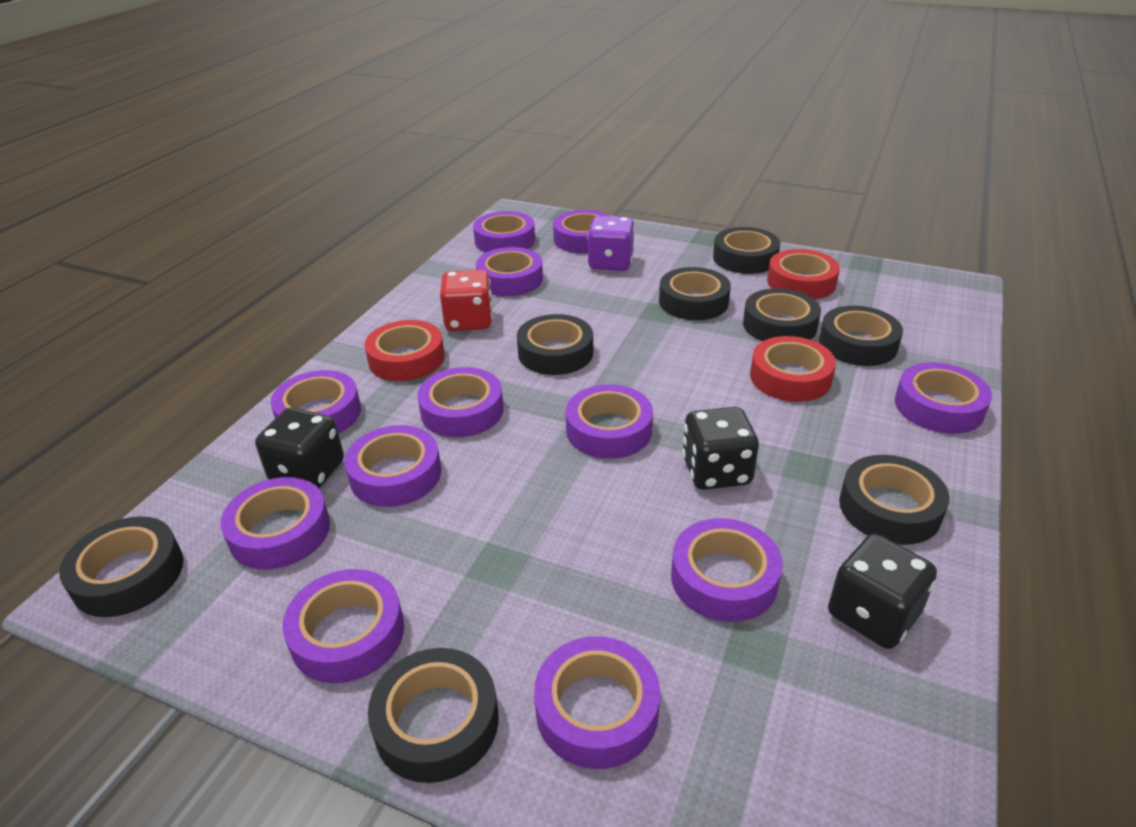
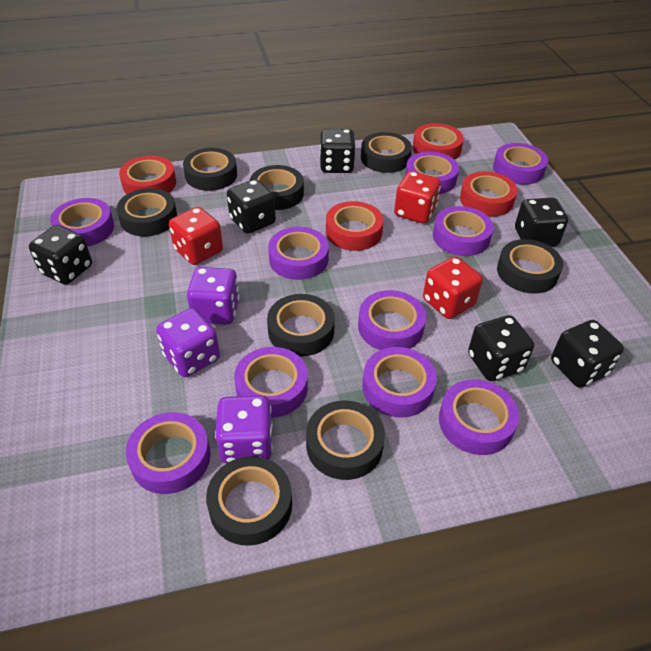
black dice: [255,408,344,488] [682,407,759,490] [828,534,937,649] = 3 -> [29,225,92,285] [227,179,276,234] [320,129,356,173] [468,315,534,381] [515,197,568,247] [551,320,624,388] = 6
purple dice: [587,216,635,271] = 1 -> [156,308,220,377] [187,267,239,325] [215,396,273,463] = 3
purple tape: [221,477,330,570] [270,370,361,433] [283,569,404,683] [344,425,441,507] [417,367,503,438] [473,211,535,252] [476,247,543,296] [534,637,660,769] [553,210,609,253] [566,384,653,459] [671,518,783,622] [895,362,992,434] = 12 -> [50,198,114,247] [126,412,210,494] [234,347,308,418] [268,227,329,280] [358,290,426,350] [362,347,437,418] [405,151,459,194] [433,206,494,256] [439,379,519,455] [493,143,548,185] = 10
red dice: [440,270,493,331] = 1 -> [169,207,223,265] [394,171,441,223] [423,256,483,319] = 3
red tape: [364,320,445,381] [750,336,836,402] [767,249,840,299] = 3 -> [119,156,176,194] [326,201,384,251] [412,123,464,160] [460,171,517,217] = 4

